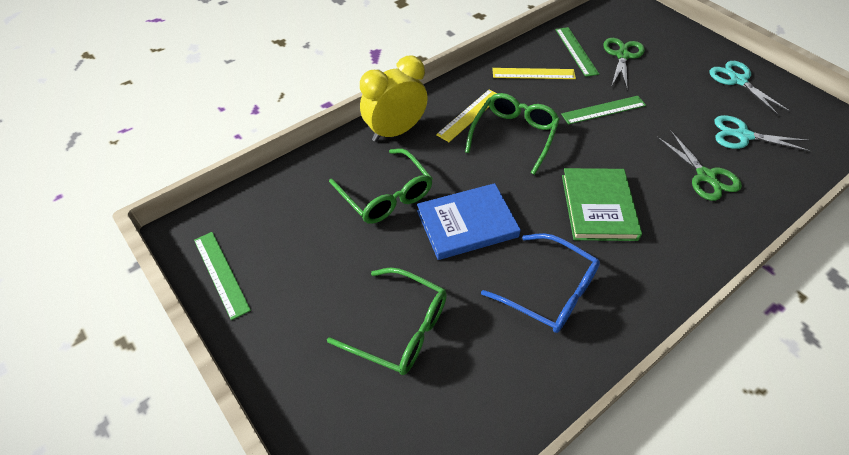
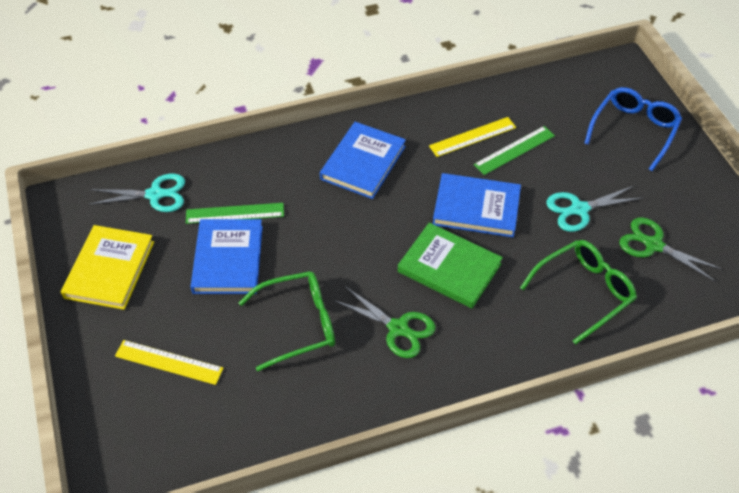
blue book: [417,183,521,260] = 1 -> [190,219,263,294] [320,122,406,199] [433,173,521,237] = 3
green glasses: [327,267,447,375] [329,148,433,224] [465,93,560,175] = 3 -> [239,271,335,371] [520,240,637,345] = 2
green ruler: [194,232,251,320] [556,27,599,77] [561,96,646,124] = 3 -> [186,203,284,224] [474,126,555,175] = 2
yellow book: none = 0 -> [61,225,154,310] = 1
yellow clock: [360,55,428,142] = 1 -> none = 0

